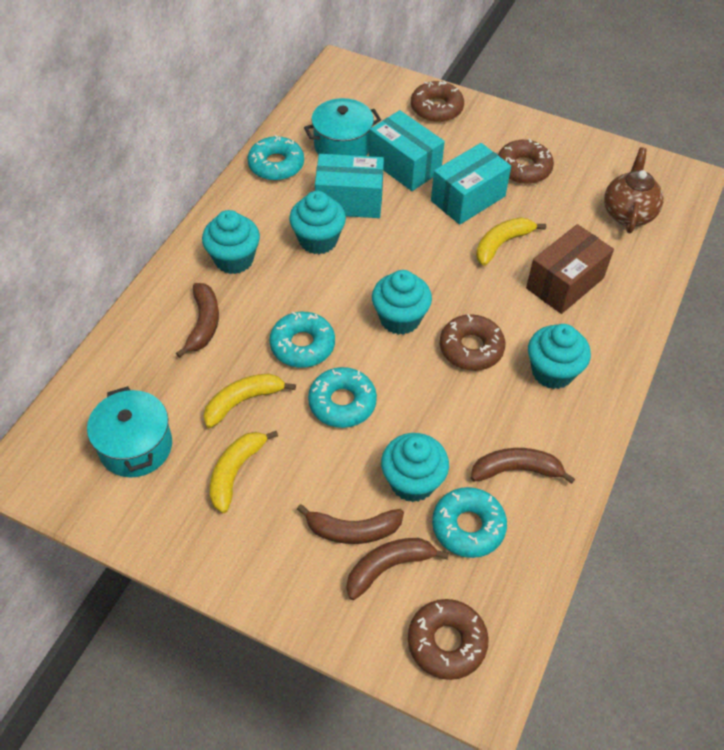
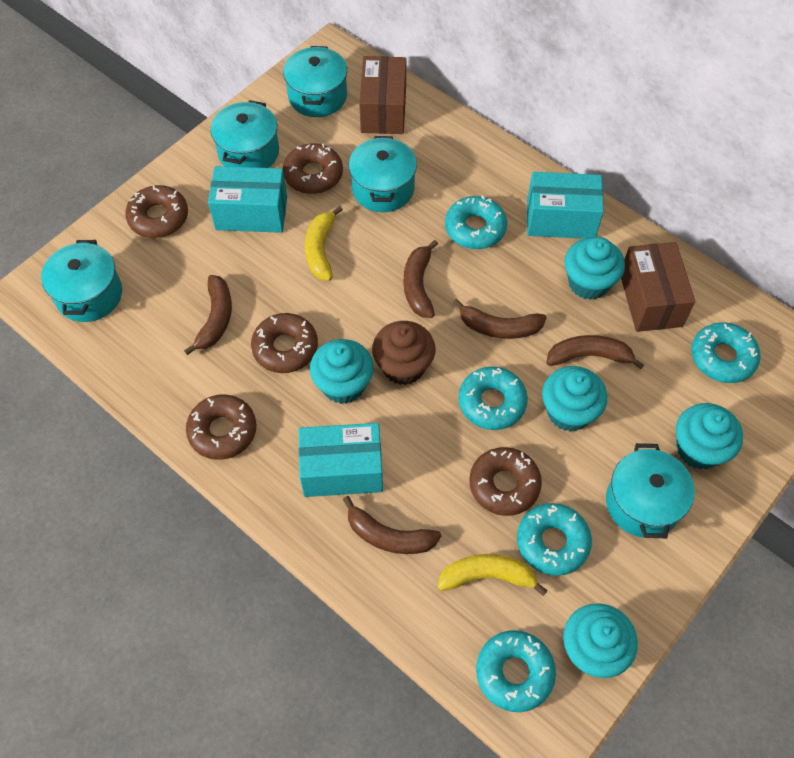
brown banana: [176,283,219,358] [297,504,404,544] [347,538,449,600] [471,448,575,484] = 4 -> [184,275,232,355] [343,496,441,554] [404,240,438,318] [453,299,547,339] [546,335,644,369] = 5
brown box: [526,224,614,314] = 1 -> [359,56,406,134] [621,242,695,332] = 2
brown cupcake: none = 0 -> [372,321,435,385] = 1
brown donut: [408,599,489,680] [411,81,464,122] [440,314,505,371] [498,139,554,184] = 4 -> [125,185,188,238] [186,394,256,460] [251,313,318,373] [283,143,343,194] [469,447,542,516] = 5
brown teapot: [604,147,664,233] = 1 -> none = 0
turquoise donut: [247,135,304,181] [269,312,335,368] [308,367,377,428] [432,487,507,558] = 4 -> [445,195,507,249] [459,366,528,430] [476,630,556,712] [517,503,592,576] [691,322,761,383] = 5
turquoise pot: [87,386,172,477] [304,98,381,156] = 2 -> [41,240,122,322] [211,100,279,168] [283,46,347,117] [349,136,417,212] [606,443,694,538] = 5
yellow banana: [204,373,296,428] [210,431,278,513] [476,218,546,266] = 3 -> [305,206,343,281] [437,554,548,596] = 2

